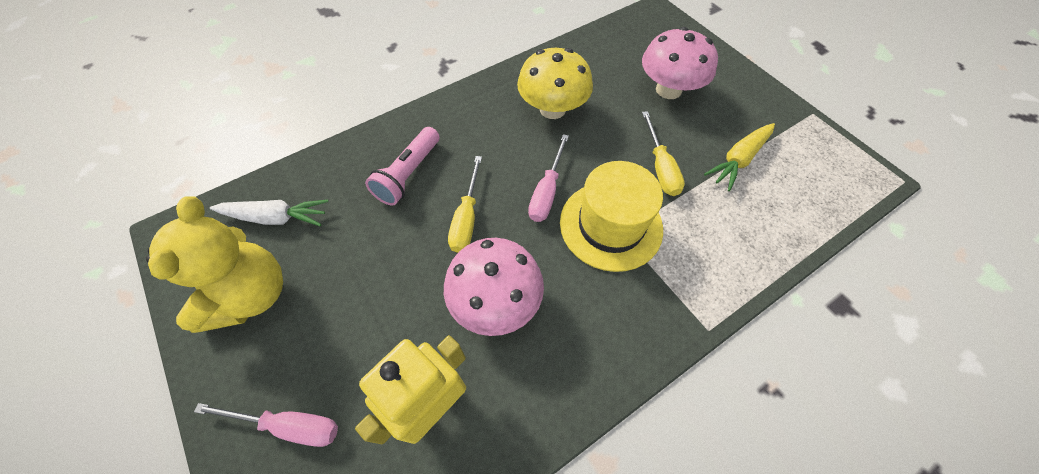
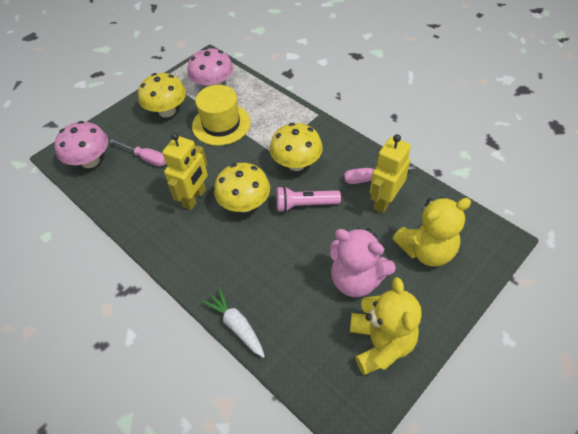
pink teddy bear: none = 0 -> [330,228,396,297] = 1
yellow carrot: [704,123,775,191] = 1 -> none = 0
yellow mushroom: [517,48,593,119] = 1 -> [138,73,186,117] [214,163,270,212] [270,123,323,171] = 3
yellow robot: [355,335,466,444] = 1 -> [162,133,208,210] [370,134,411,213] = 2
yellow screwdriver: [448,156,482,253] [642,111,685,196] = 2 -> none = 0
yellow teddy bear: [146,196,283,333] = 1 -> [350,277,422,375] [393,197,471,266] = 2

